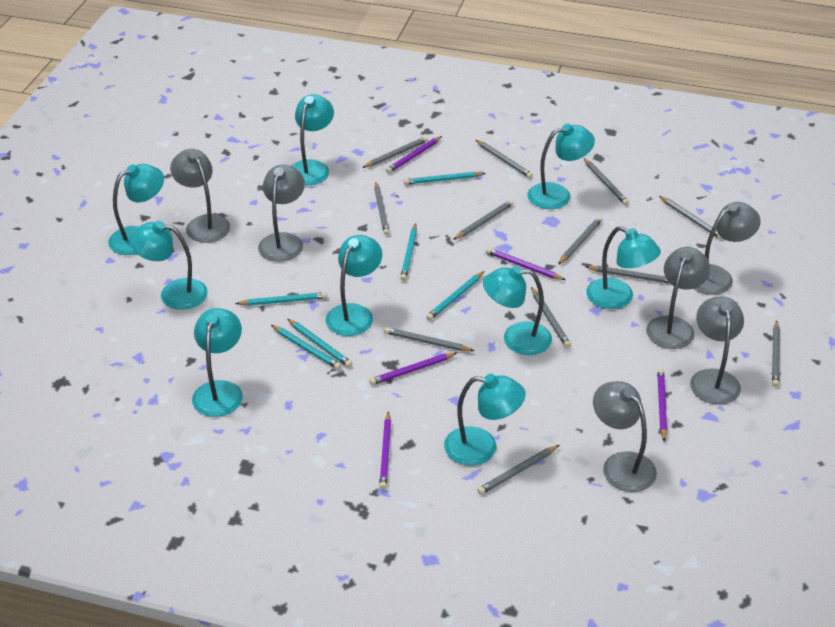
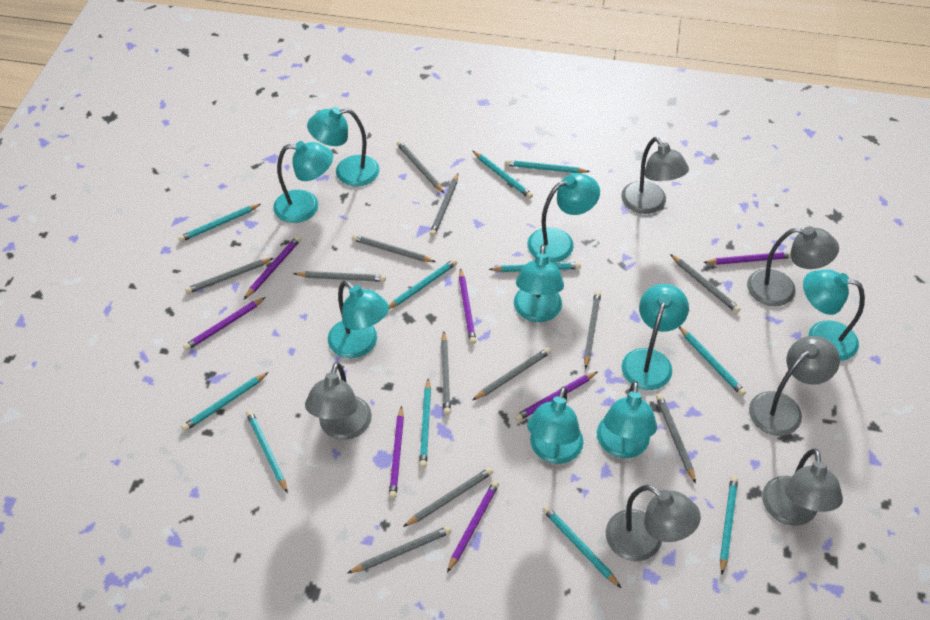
purple pencil: [369,352,457,385] [379,411,391,490] [386,136,442,173] [486,247,565,280] [657,369,667,442] = 5 -> [183,297,266,351] [244,236,301,299] [389,406,404,499] [447,480,499,573] [459,268,476,344] [515,371,598,421] [703,252,791,265] = 7
turquoise pencil: [235,292,327,306] [271,325,342,370] [288,319,352,367] [400,223,417,281] [404,172,486,185] [426,271,484,320] = 6 -> [178,204,261,242] [182,372,269,431] [246,410,288,493] [389,259,457,309] [419,378,431,468] [473,151,533,199] [489,262,581,272] [505,160,590,173] [542,506,621,588] [679,326,746,396] [720,476,738,574] = 11

